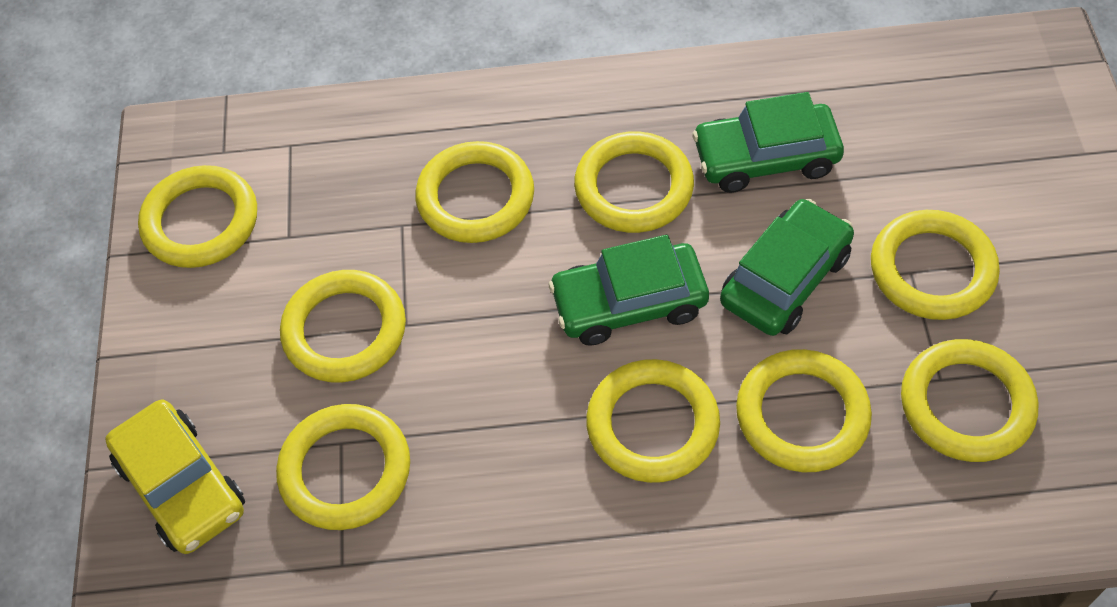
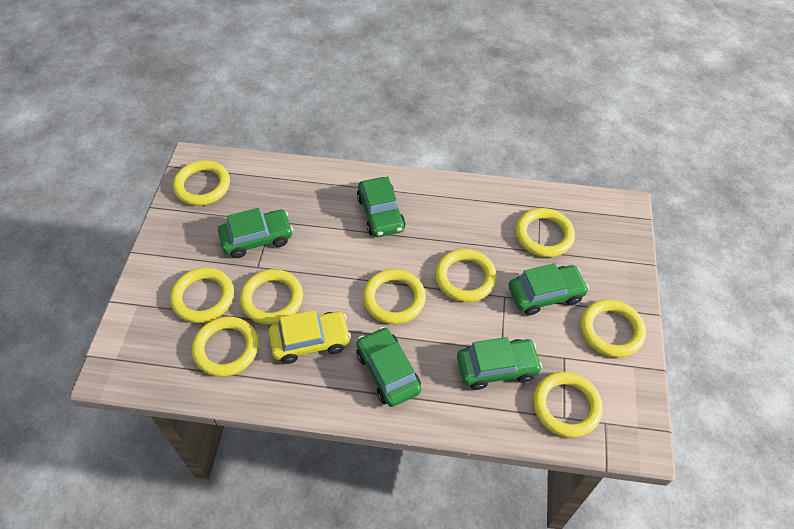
green car: [548,235,709,346] [692,92,844,193] [720,199,854,336] = 3 -> [218,208,293,258] [356,327,421,407] [357,177,405,237] [457,337,542,390] [508,263,589,315] = 5

